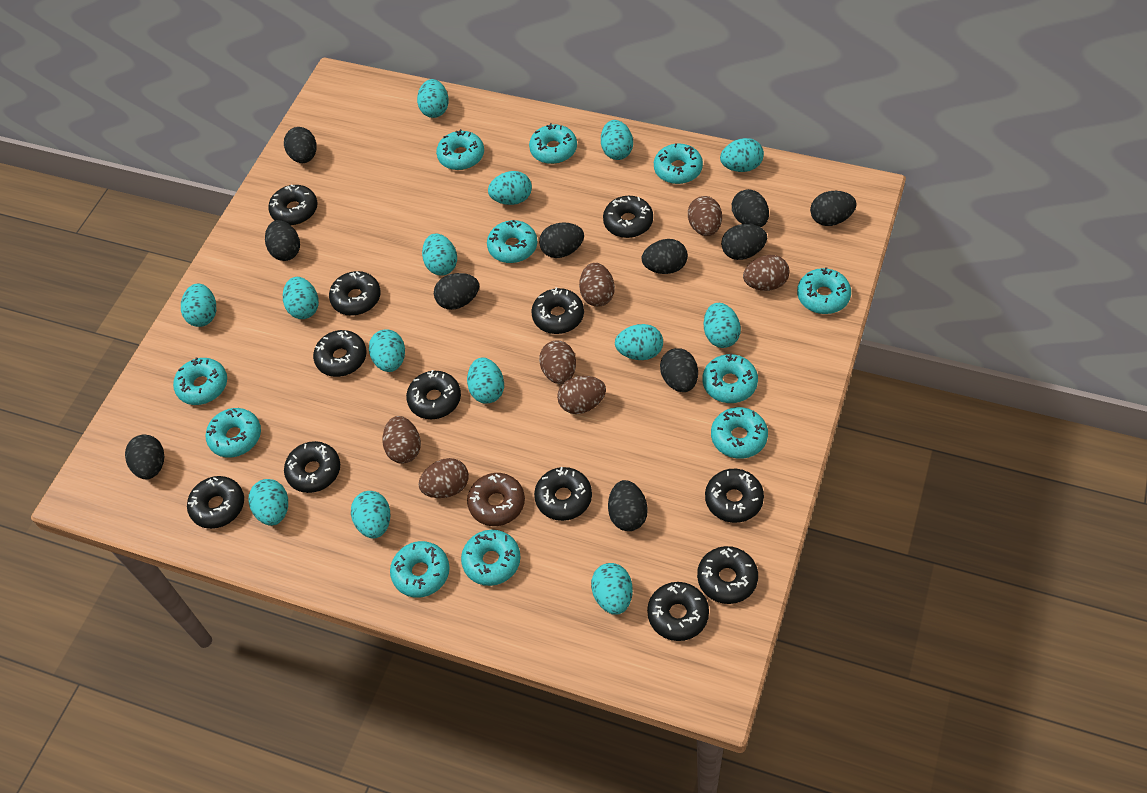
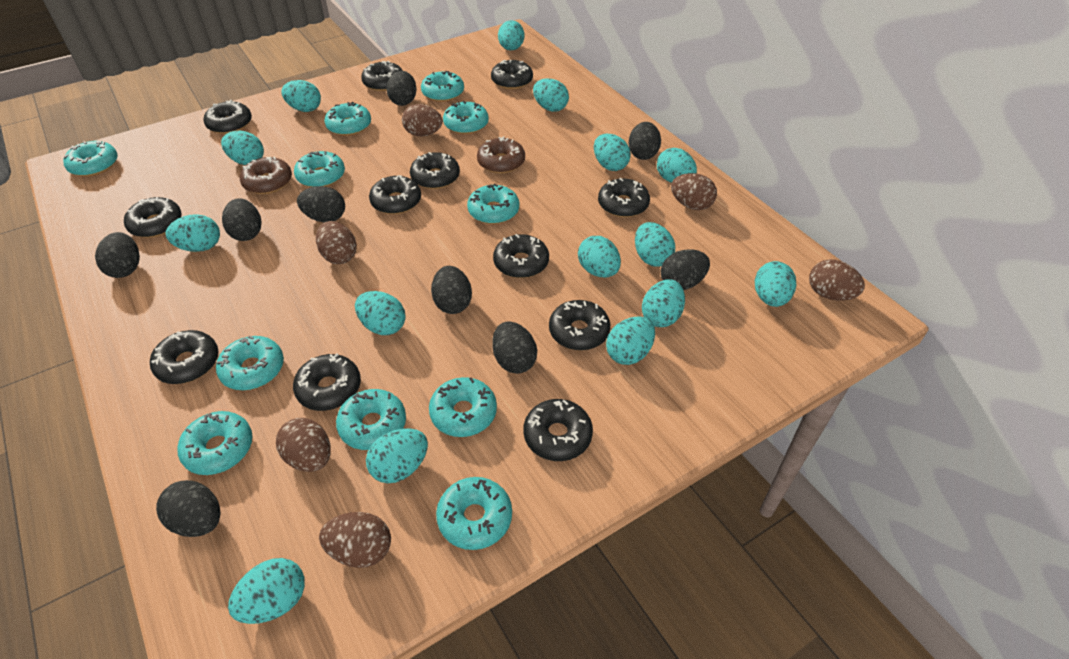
black egg: [125,435,164,479] [265,220,300,261] [284,127,316,163] [434,273,479,310] [539,223,584,258] [608,480,648,531] [642,239,688,274] [660,348,698,392] [721,224,767,260] [732,189,769,227] [810,191,857,226] = 11 -> [95,232,140,278] [156,480,221,537] [222,198,261,241] [297,186,345,222] [386,71,417,106] [431,266,472,314] [492,321,537,374] [629,122,661,160] [661,250,710,290] = 9
brown donut: [467,473,525,526] = 1 -> [240,157,292,194] [477,136,525,173] = 2
brown egg: [382,416,421,464] [418,458,469,498] [539,340,576,384] [557,376,606,414] [579,263,615,307] [688,196,722,236] [743,255,789,291] = 7 -> [276,418,331,472] [316,221,357,264] [319,512,391,568] [402,104,443,136] [671,173,717,210] [809,259,865,300] = 6
turquoise egg: [181,284,216,327] [249,479,288,526] [283,277,319,319] [351,491,390,539] [369,329,405,372] [417,79,449,118] [422,233,457,276] [467,358,504,404] [488,171,532,205] [591,563,633,615] [601,120,633,160] [615,324,663,360] [704,303,741,348] [720,138,764,172] = 14 -> [166,214,220,252] [221,131,264,165] [228,558,305,624] [281,80,321,112] [355,291,406,335] [366,428,428,483] [498,20,524,50] [533,78,569,112] [578,236,621,277] [594,134,631,171] [606,317,655,365] [635,222,675,267] [642,279,685,327] [657,148,697,183] [755,261,796,307] = 15

